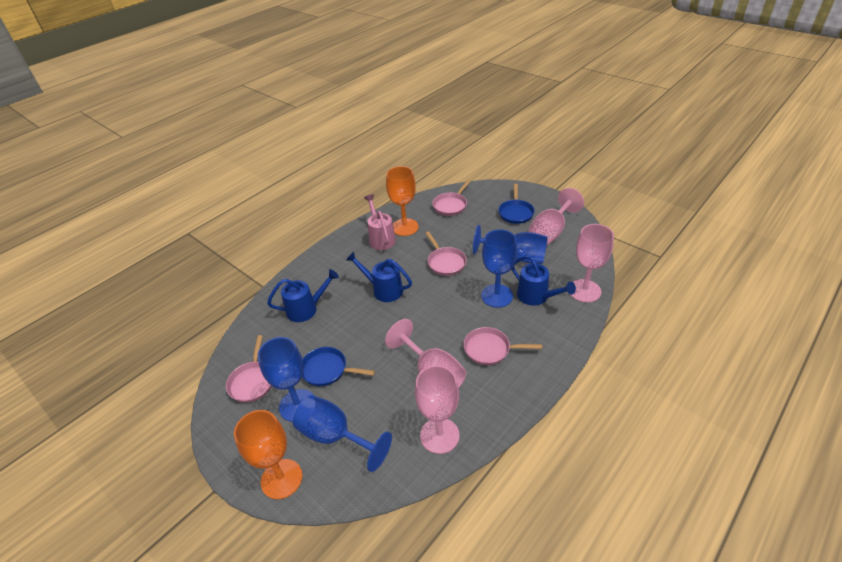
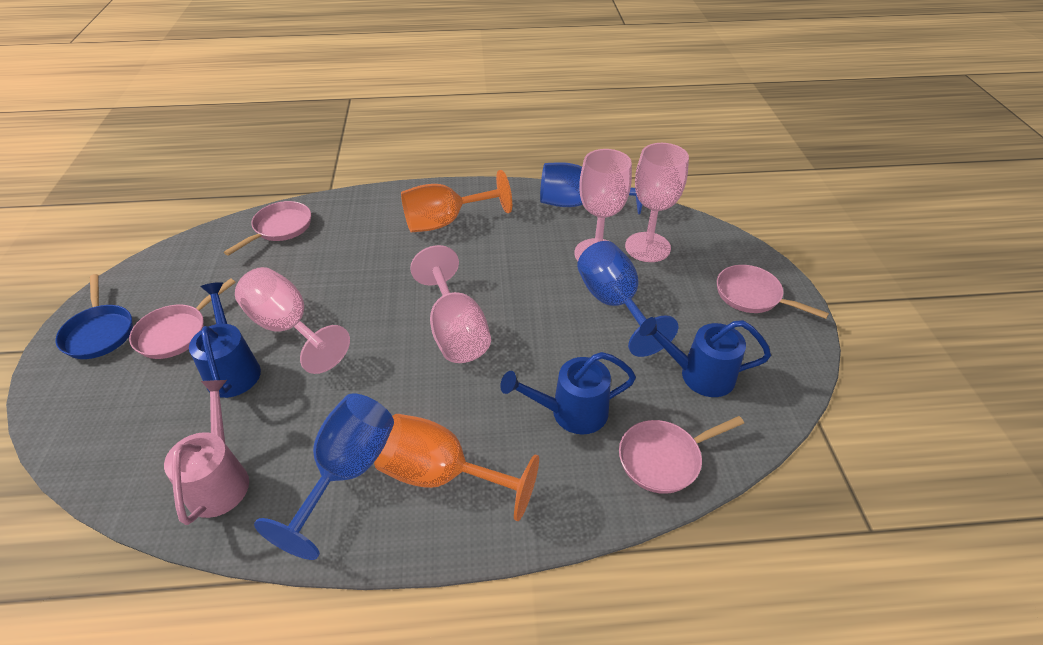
blue goblet: [258,337,314,422] [293,395,392,472] [473,225,548,264] [481,229,517,308] = 4 -> [254,394,392,560] [540,162,642,214] [577,241,678,357] = 3
blue pan: [302,347,375,386] [499,184,535,224] = 2 -> [55,274,133,359] = 1

